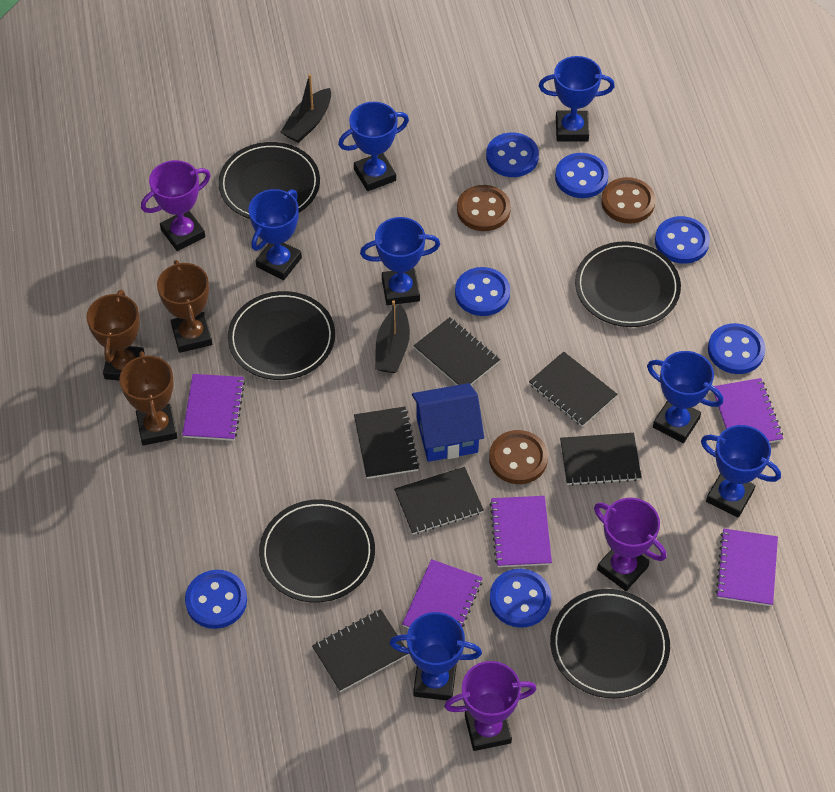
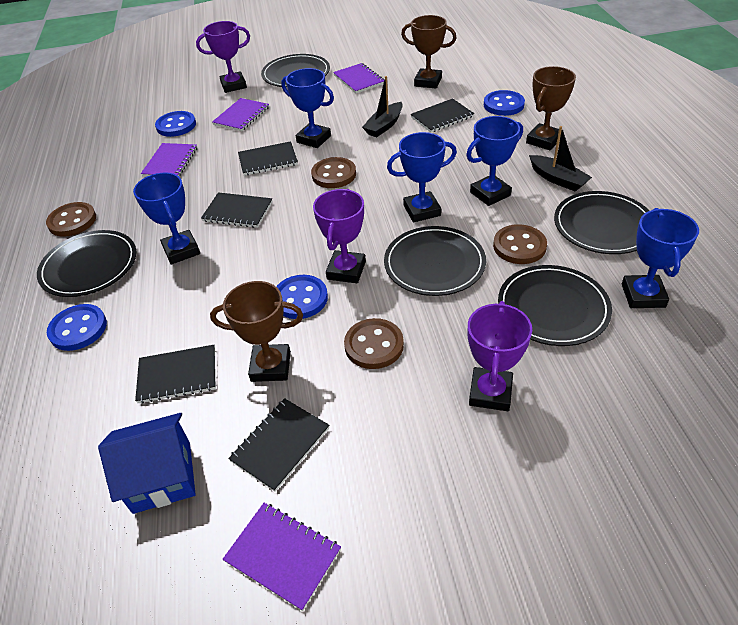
black notebook: [312,609,408,692] [354,407,420,479] [394,467,484,535] [414,317,500,385] [529,352,617,427] [560,433,642,486] = 6 -> [135,345,216,403] [201,192,273,228] [228,398,329,492] [238,141,298,176] [410,98,474,133] = 5
blue button: [185,570,247,629] [455,267,510,316] [486,132,539,177] [490,569,552,628] [555,153,609,198] [655,216,710,264] [708,323,765,374] = 7 -> [47,304,107,351] [155,111,196,137] [276,275,328,319] [484,90,525,116] = 4
blue trophy: [249,189,302,280] [338,102,409,191] [360,217,440,305] [389,612,482,701] [539,56,615,142] [647,351,723,443] [701,425,781,518] = 7 -> [133,173,200,264] [281,68,334,148] [387,132,457,222] [466,116,523,206] [622,208,699,308] = 5
brown button: [457,185,511,231] [489,430,548,484] [601,177,655,224] = 3 -> [46,202,96,237] [311,157,356,188] [344,318,404,369] [493,224,547,264] = 4
purple notebook: [182,374,245,441] [402,559,483,628] [490,496,552,567] [713,378,783,443] [715,529,778,606] = 5 -> [141,143,197,177] [212,98,269,131] [223,503,341,611] [333,63,384,93] = 4

